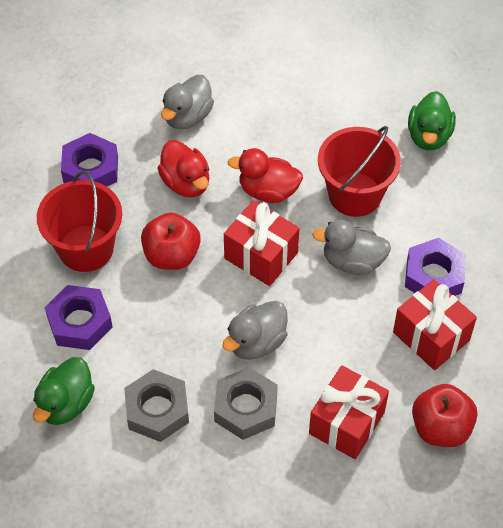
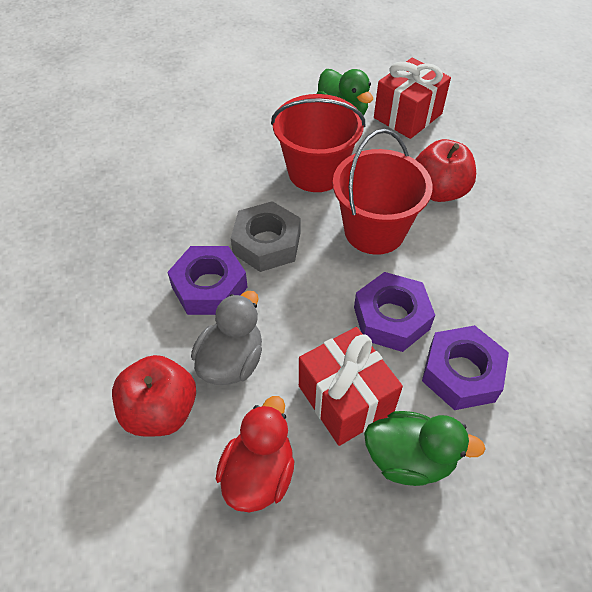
grey duck: [161,75,214,129] [222,301,288,360] [312,220,391,275] = 3 -> [191,291,262,385] = 1
grey nut: [124,369,189,442] [214,367,278,440] = 2 -> [231,201,301,272] = 1
red duck: [157,140,209,197] [227,148,303,203] = 2 -> [216,396,294,512] = 1
red gift: [224,200,299,286] [309,365,389,459] [393,279,477,370] = 3 -> [299,327,403,446] [374,58,451,139] = 2

